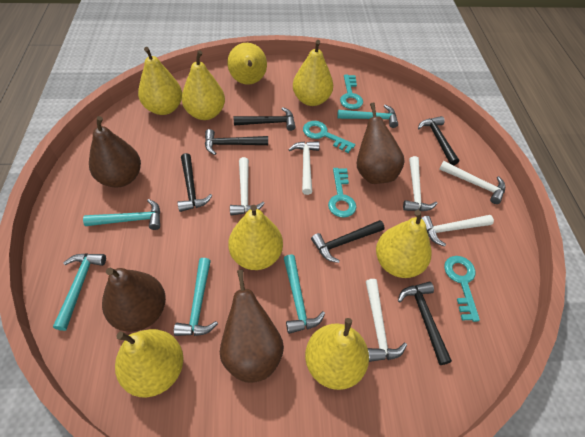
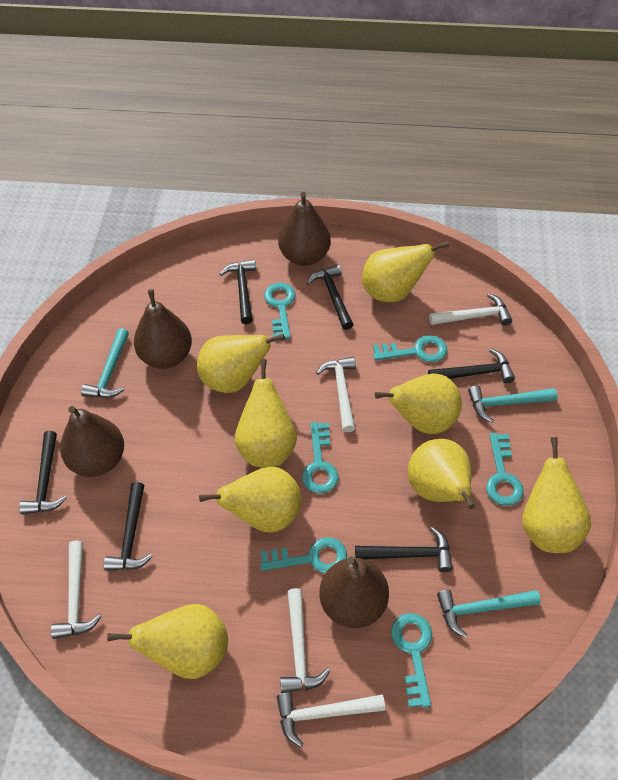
turquoise hammer: [53,254,106,331] [83,199,160,230] [174,258,218,336] [284,254,325,334] [337,105,398,128] = 5 -> [81,328,129,398] [437,590,541,637] [468,386,557,423] = 3
turquoise key: [303,121,355,153] [328,168,356,218] [340,75,363,109] [444,256,480,322] = 4 -> [260,537,347,573] [264,283,296,339] [302,422,339,494] [373,335,447,362] [391,613,432,708] [486,433,524,506] = 6
white hammer: [230,157,265,215] [288,141,320,195] [366,279,407,362] [403,156,437,211] [421,215,494,247] [439,161,505,204] = 6 -> [51,540,102,639] [277,693,385,747] [280,588,330,693] [316,357,356,432] [429,293,512,326] = 5

